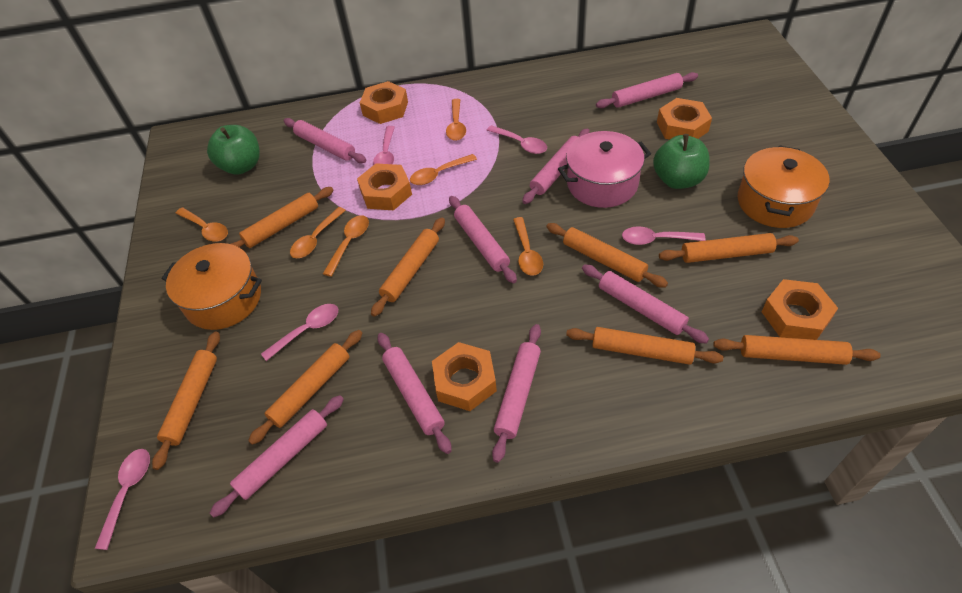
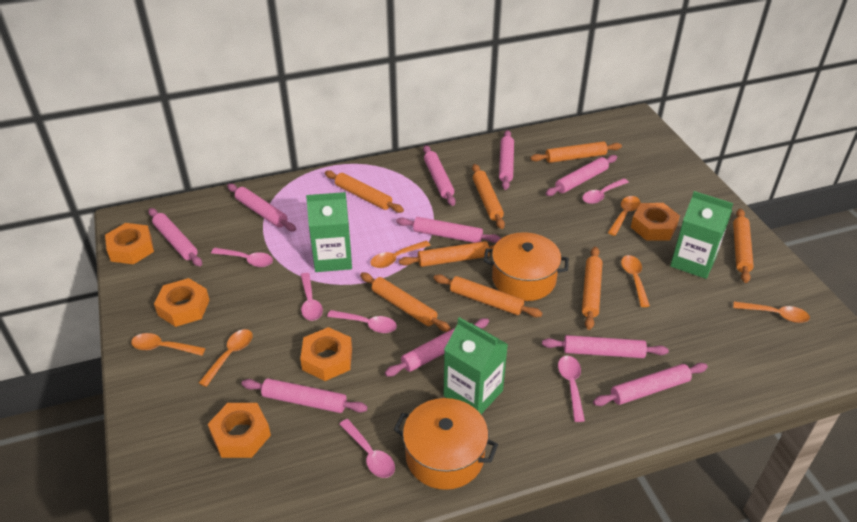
green apple: [207,125,260,175] [653,134,710,189] = 2 -> none = 0
green carton: none = 0 -> [306,192,352,272] [444,317,508,414] [670,191,733,279] = 3
pink pot: [558,131,651,208] = 1 -> none = 0
pink rolling pin: [210,395,344,517] [283,118,366,163] [378,333,452,454] [449,196,517,283] [492,324,541,463] [522,128,590,204] [582,265,709,344] [596,72,698,108] = 8 -> [148,208,202,266] [227,184,296,232] [242,378,368,413] [385,318,489,377] [396,217,501,243] [423,145,456,206] [499,130,514,190] [542,335,669,358] [546,155,617,196] [593,363,708,406] = 10
pink spoon: [95,449,150,550] [261,304,338,361] [373,126,395,165] [487,125,547,154] [622,226,706,245] = 5 -> [211,248,273,267] [301,273,323,321] [327,310,397,333] [339,419,395,478] [558,356,585,422] [582,178,629,204] = 6

